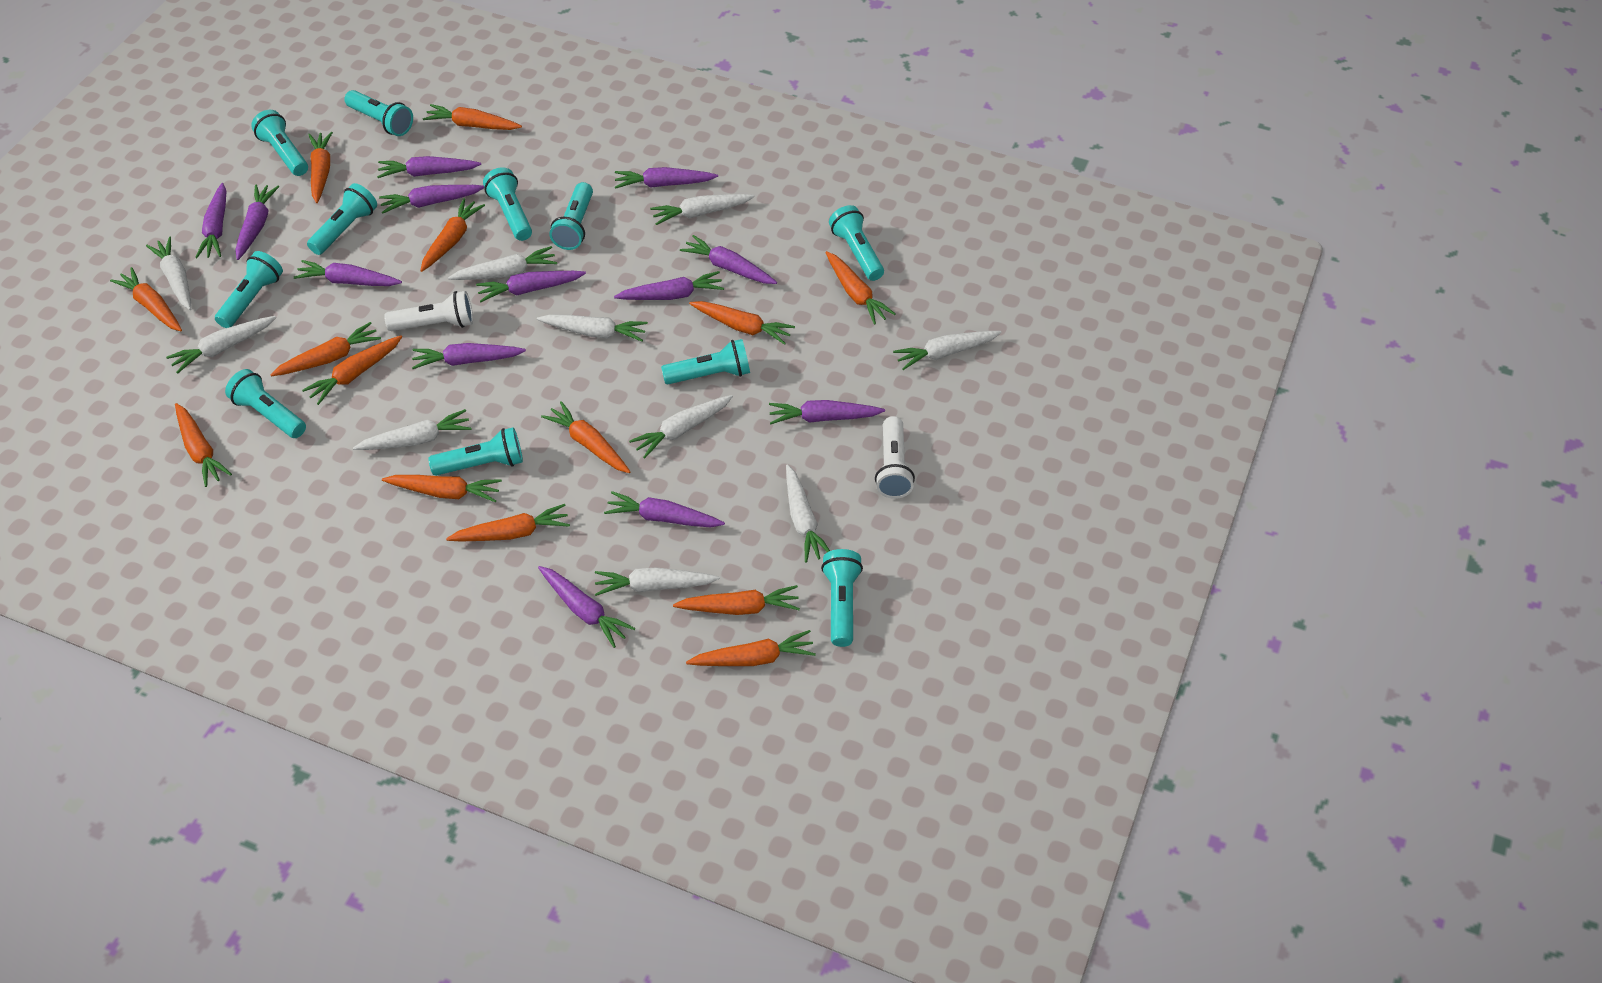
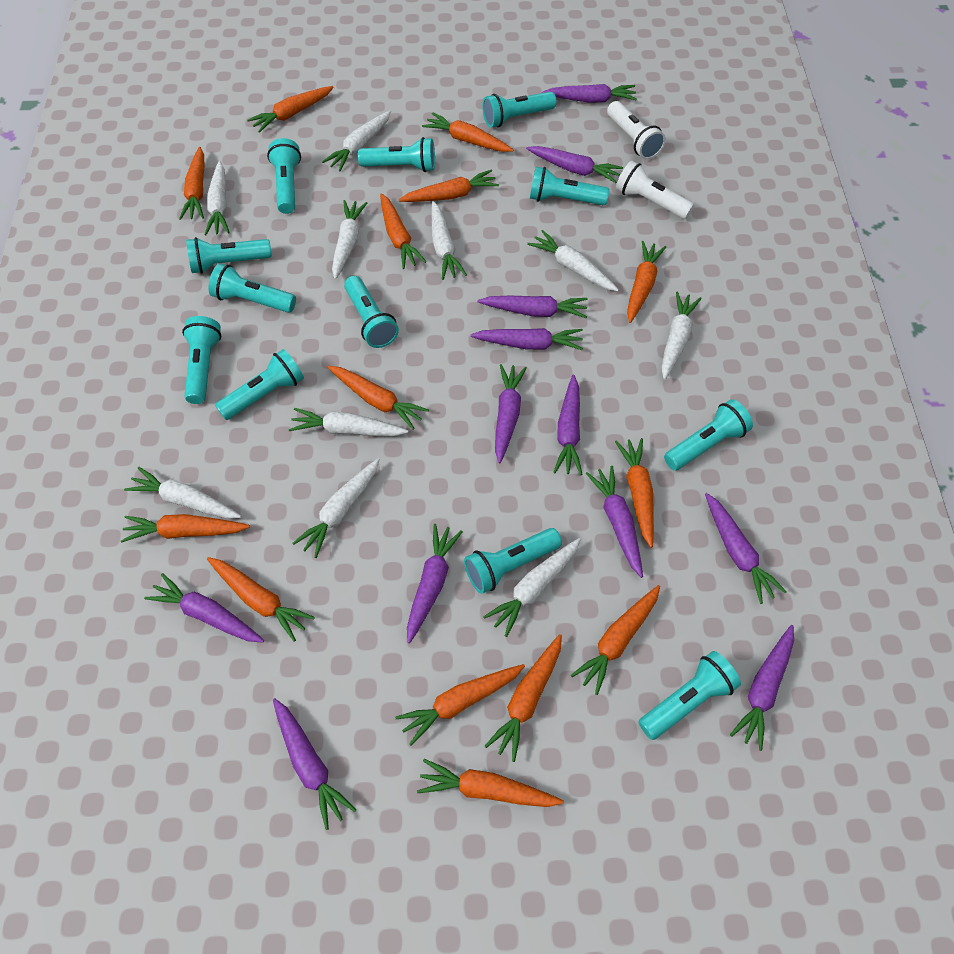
purple carrot: [195,183,226,258] [235,184,279,260] [294,260,402,286] [377,156,481,178] [379,185,484,213] [412,343,526,369] [476,271,586,302] [538,566,635,648] [604,491,725,527] [614,271,724,300] [615,167,718,189] [680,235,777,284] [769,400,885,425] = 13 -> [144,573,264,643] [273,698,357,830] [407,524,463,643] [470,328,583,350] [478,296,588,318] [495,364,527,463] [526,146,623,183] [542,84,637,103] [553,375,583,475] [586,466,643,578] [705,493,787,604] [730,625,794,751] = 12
turquoise flashlight: [215,251,283,328] [225,369,306,438] [251,110,308,176] [307,183,377,255] [344,90,413,136] [428,427,523,476] [483,167,532,241] [549,182,593,250] [661,339,750,384] [821,549,863,647] [829,205,884,281] = 11 -> [182,316,221,404] [186,237,272,274] [209,263,296,313] [215,349,304,420] [267,138,301,214] [344,276,399,348] [358,137,435,172] [464,528,562,594] [482,92,557,128] [530,167,609,205] [638,651,741,740] [664,399,753,471] = 12

